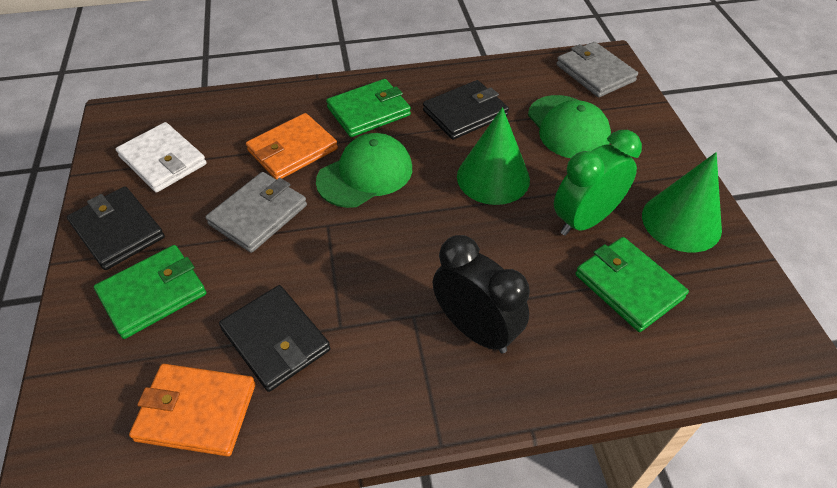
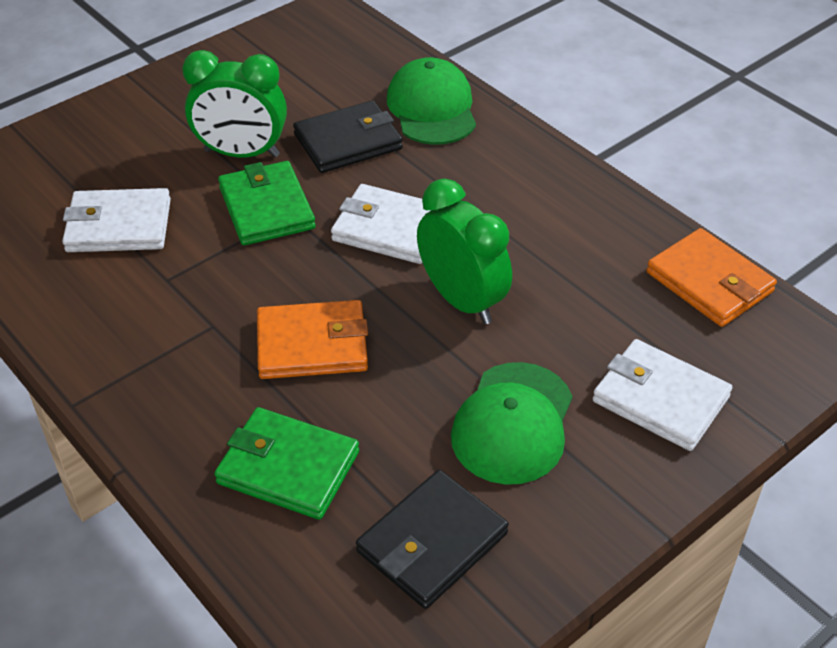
black clock: [433,235,530,353] = 1 -> none = 0
black wallet: [67,186,165,270] [219,285,331,392] [423,80,509,140] = 3 -> [293,100,403,173] [356,470,509,609] = 2
green clock: [554,130,642,236] = 1 -> [182,50,287,158] [417,179,512,324] = 2
green cone: [457,107,530,205] [642,152,722,252] = 2 -> none = 0
green wallet: [94,245,206,339] [326,79,411,137] [575,237,689,332] = 3 -> [214,407,359,520] [218,161,316,245] = 2
grey wallet: [206,172,307,253] [556,42,638,97] = 2 -> none = 0
white wallet: [116,122,207,193] = 1 -> [62,188,171,252] [331,184,431,264] [593,339,732,451] = 3

